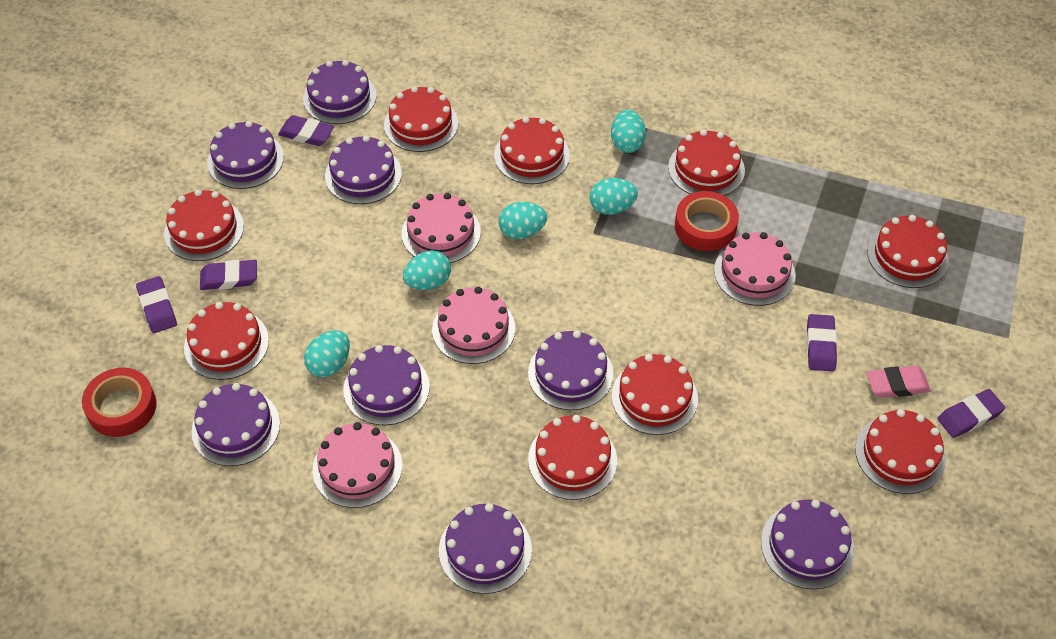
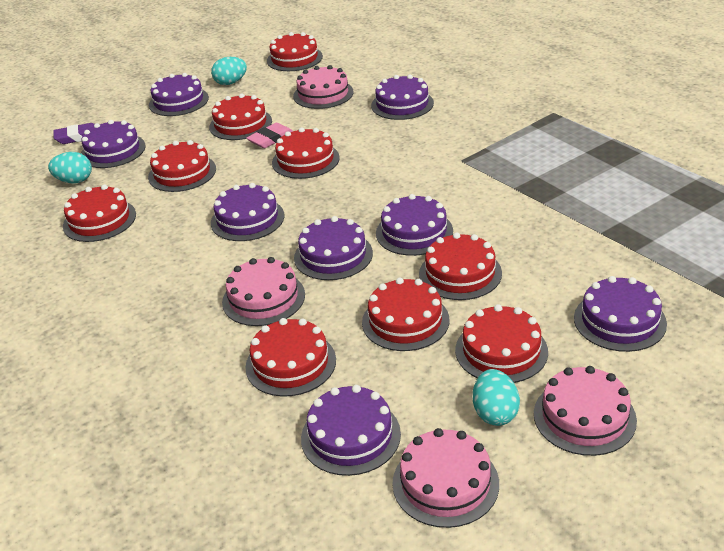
purple eraser: [136,276,177,333] [200,260,257,290] [278,115,334,146] [807,314,837,372] [937,389,1005,438] = 5 -> [54,123,94,144] = 1
red tape: [82,368,157,437] [675,191,739,251] = 2 -> none = 0
turquoise egg: [304,330,350,377] [403,250,451,290] [498,202,547,239] [590,178,638,215] [611,110,646,153] = 5 -> [48,152,92,183] [211,57,247,85] [473,369,520,426] = 3

